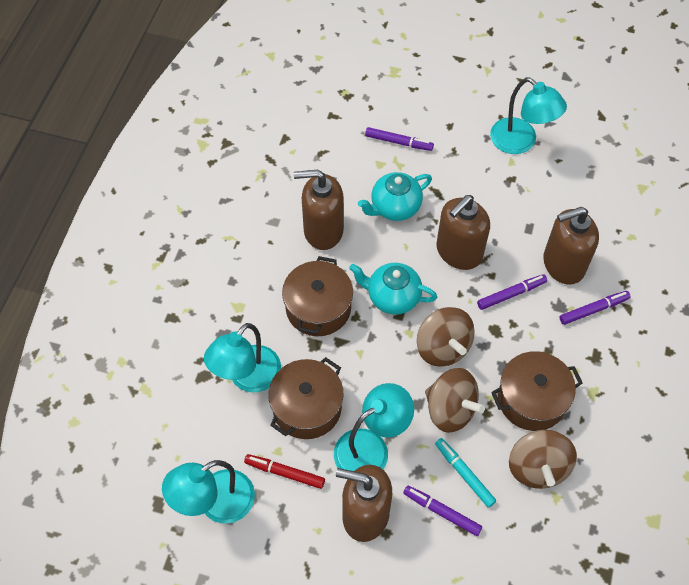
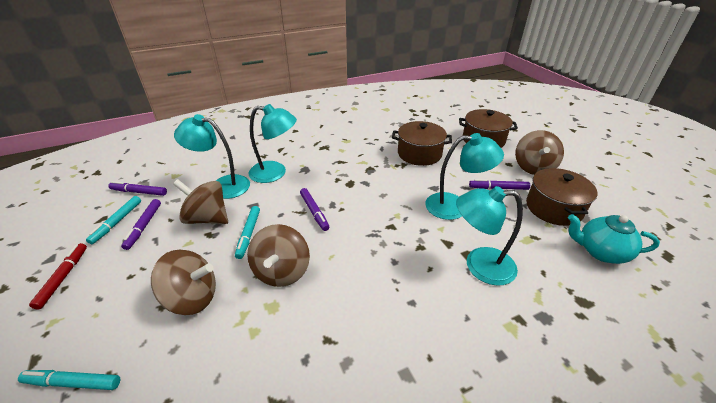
brown soap dispenser: [294,170,344,250] [336,465,392,542] [436,195,490,270] [543,207,599,285] = 4 -> none = 0
brown spinning top: [417,307,475,367] [425,368,485,433] [509,430,577,489] = 3 -> [151,250,216,315] [173,179,228,224] [247,224,310,287] [515,130,564,175] = 4
turquoise marker: [435,438,496,508] = 1 -> [18,370,120,390] [86,196,141,244] [235,206,260,259] = 3
turquoise teapot: [349,263,437,315] [358,172,432,221] = 2 -> [568,214,660,264] = 1

